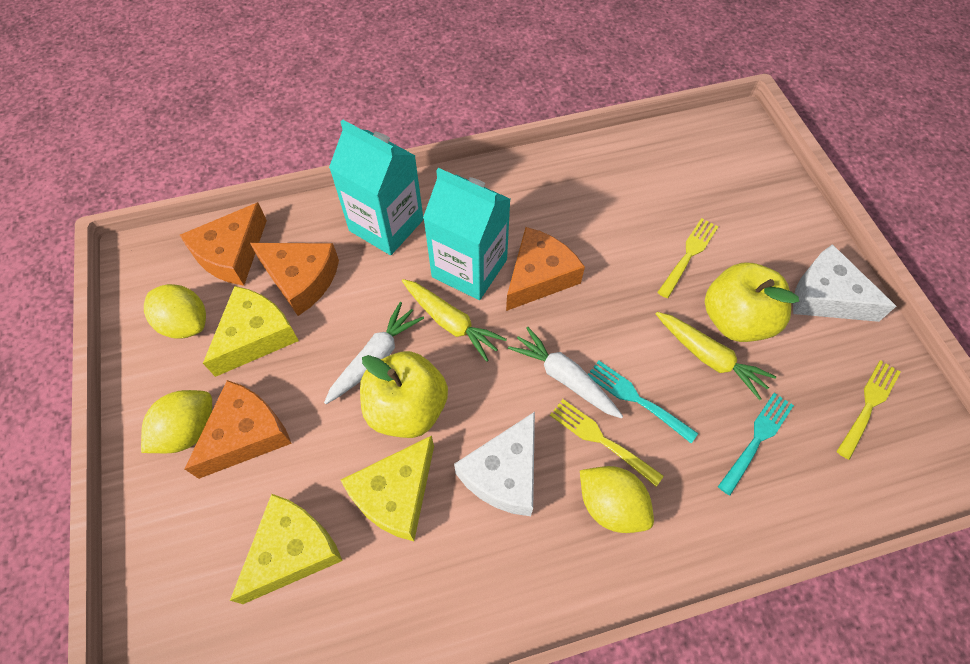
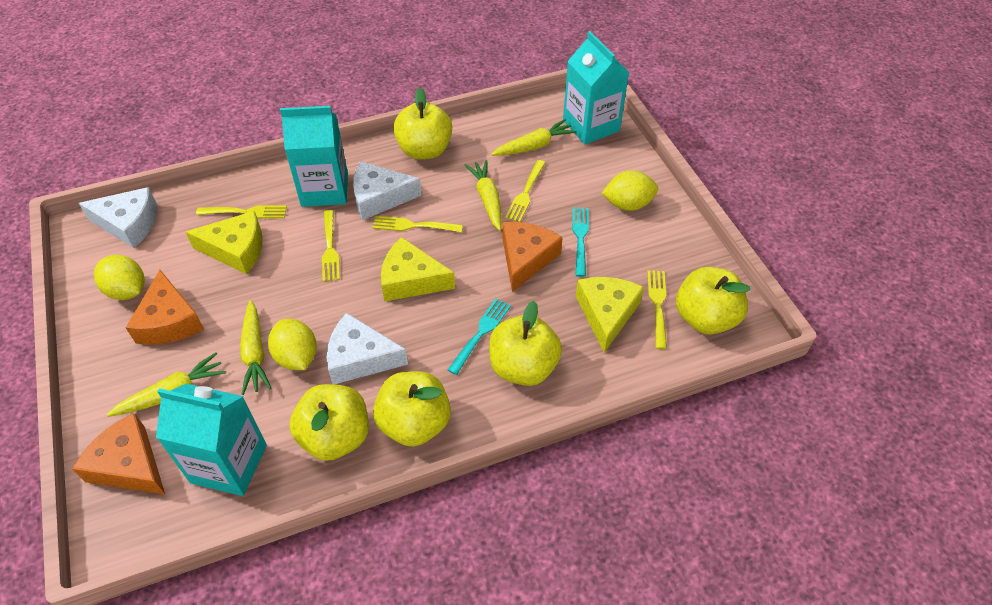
orange cheese: [180,202,267,286] [185,380,292,479] [250,243,339,316] [506,227,585,311] = 4 -> [72,413,165,494] [126,270,204,345] [503,222,563,292] = 3
turquoise carton: [329,120,424,255] [423,168,511,300] = 2 -> [156,383,267,496] [280,106,348,207] [563,31,629,144] = 3
white carrot: [324,302,424,404] [508,326,623,418] = 2 -> none = 0
white cheese: [454,412,535,516] [793,244,896,322] = 2 -> [79,187,157,248] [327,313,408,385] [353,161,422,220] = 3
yellow apple: [360,351,448,438] [705,263,799,342] = 2 -> [289,384,369,461] [373,371,451,447] [393,88,452,160] [489,301,562,386] [676,267,751,335] = 5
yellow carrot: [402,279,507,362] [656,312,776,400] = 2 -> [107,353,226,417] [240,300,271,395] [465,160,501,231] [491,119,577,156] = 4
yellow fork: [550,399,664,487] [657,218,718,298] [836,360,900,460] = 3 -> [196,206,287,218] [322,210,340,282] [373,216,463,232] [505,160,546,222] [647,270,667,349] = 5

